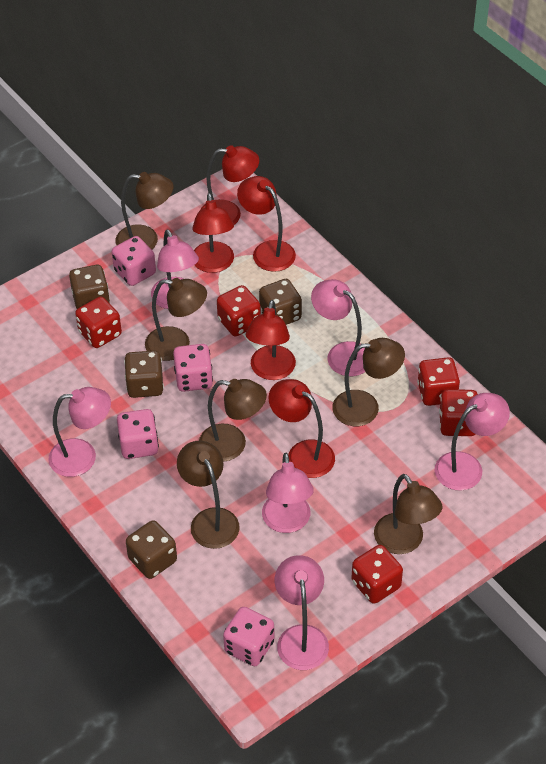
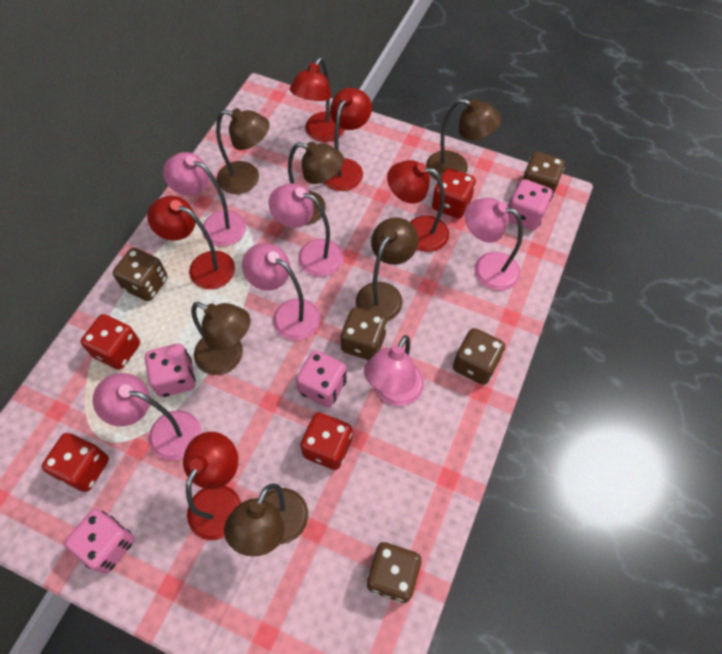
brown dice: [69,265,110,309] [124,351,164,398] [126,520,177,579] [259,279,302,325] = 4 -> [113,248,168,301] [340,307,387,360] [367,542,422,603] [453,328,505,385] [522,152,565,197] = 5
red dice: [75,297,122,348] [217,285,261,336] [352,545,403,604] [417,357,460,406] [439,389,477,436] = 5 -> [42,433,109,492] [81,314,140,370] [300,412,352,470] [432,168,476,218] = 4

